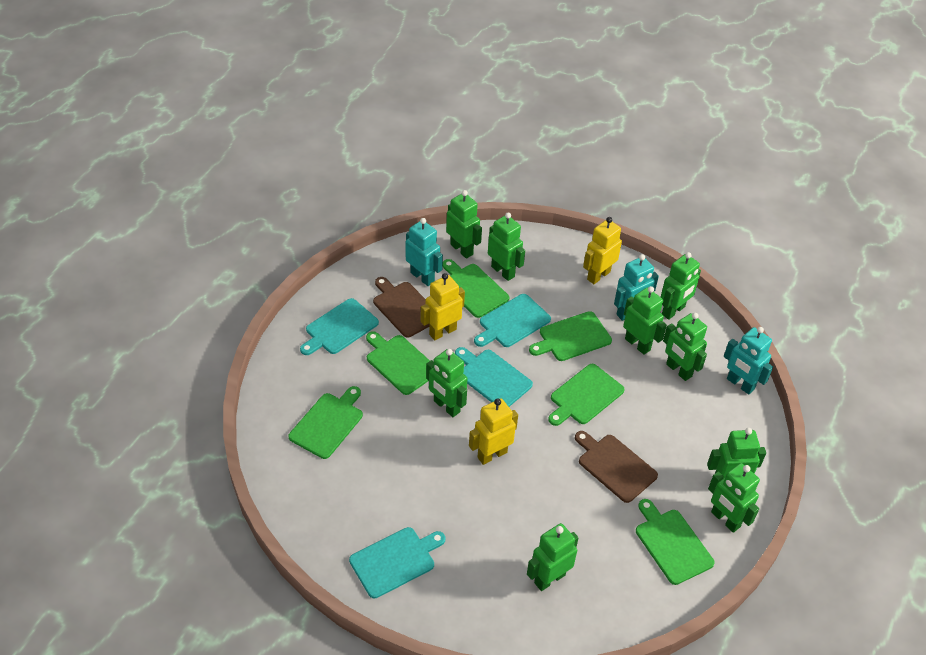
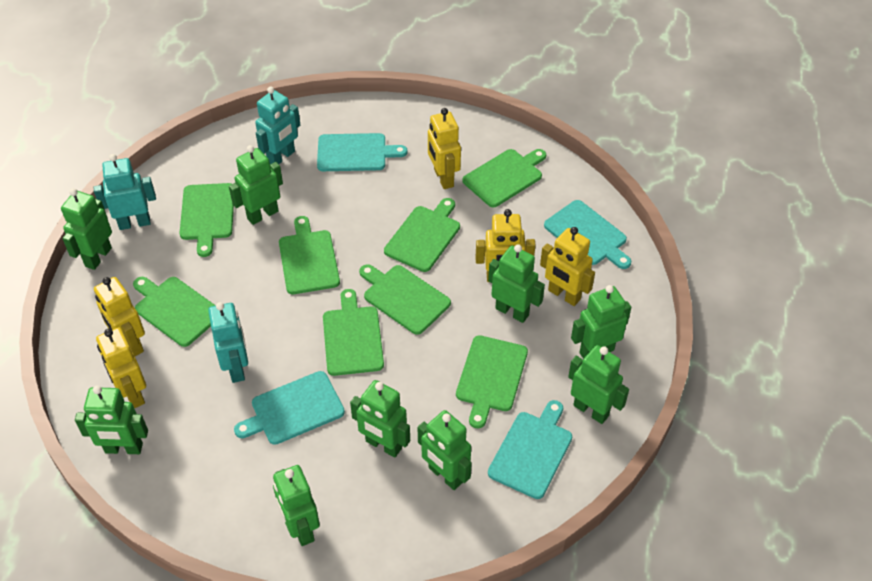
brown cutting board: [373,277,429,338] [575,431,658,503] = 2 -> none = 0
green cutting board: [288,386,363,459] [366,331,430,395] [443,259,509,318] [529,311,612,361] [548,364,624,426] [636,499,715,585] = 6 -> [133,277,216,347] [180,183,234,257] [279,216,340,294] [323,289,384,376] [359,264,451,335] [384,198,460,272] [456,335,528,428] [462,149,546,207] = 8
yellow robot: [421,273,465,340] [469,398,518,465] [583,217,622,284] = 3 -> [94,277,145,356] [96,328,146,408] [428,108,461,189] [476,209,535,282] [540,227,595,306] = 5

